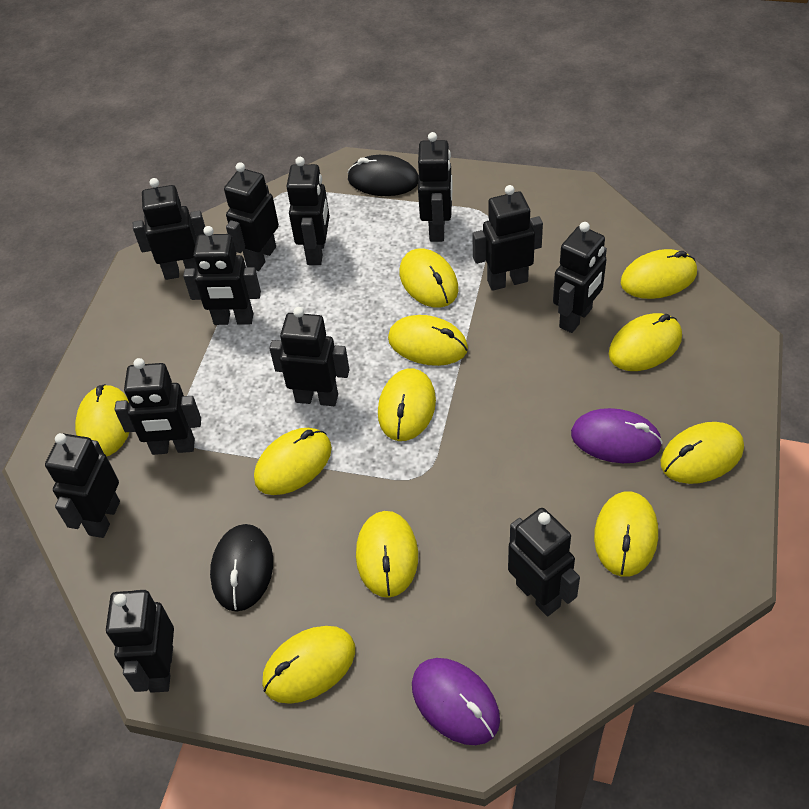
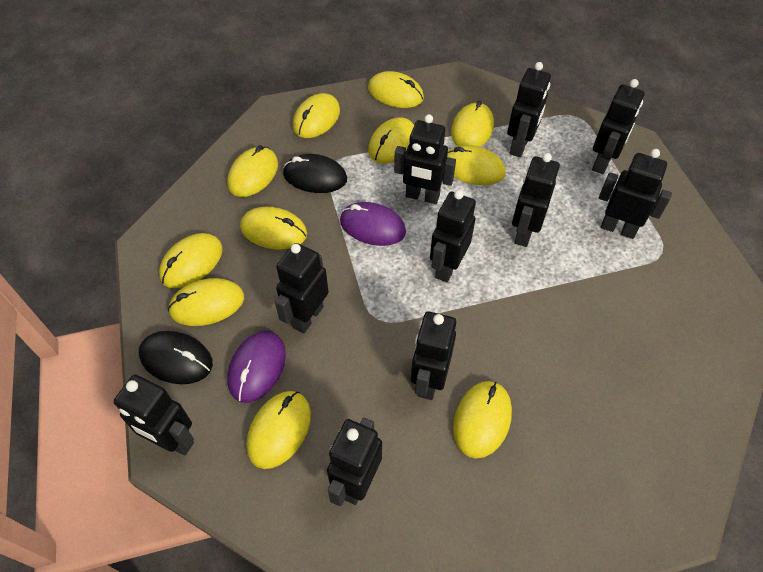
black robot: [45,433,120,538] [106,590,174,693] [115,358,201,455] [133,178,205,280] [183,226,261,325] [224,162,279,271] [269,307,349,406] [286,157,330,265] [418,132,453,242] [472,185,543,291] [508,508,580,616] [553,222,607,333] = 12 -> [114,375,194,455] [275,243,329,334] [327,418,382,506] [394,114,456,204] [411,311,456,400] [430,190,476,282] [507,62,551,157] [512,153,560,247] [592,79,645,174] [599,149,672,239] = 10

